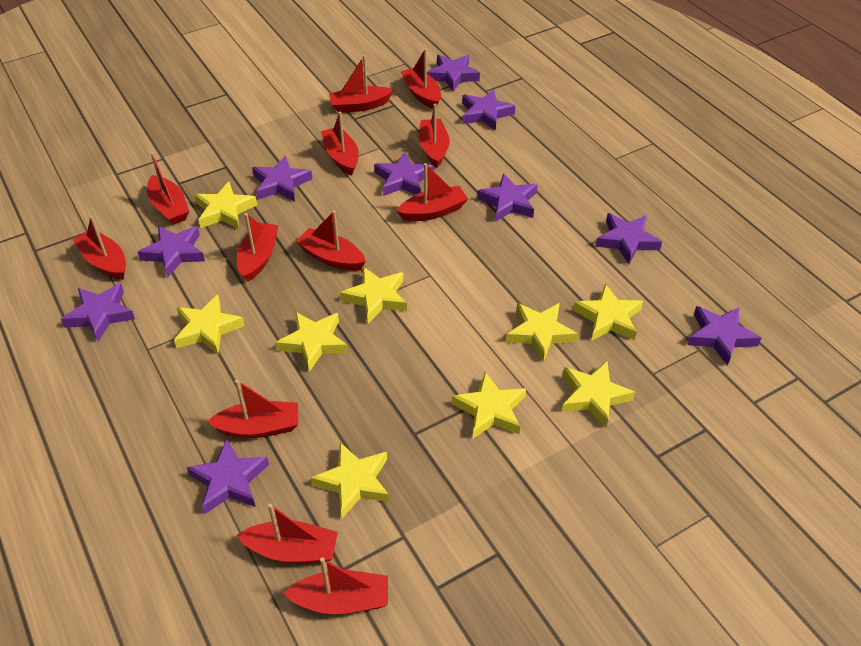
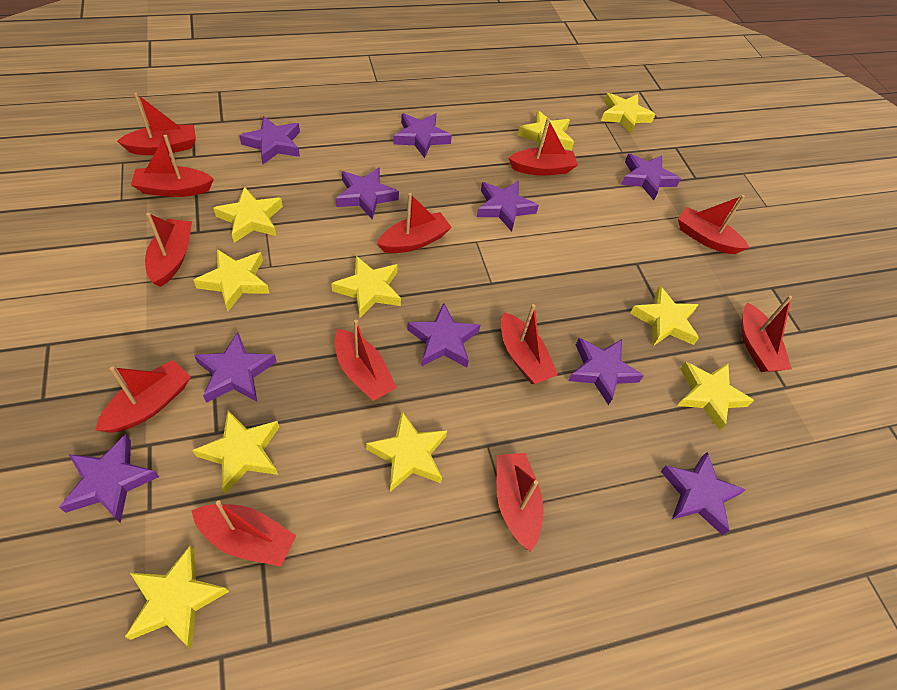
yellow star: [174,295,245,354] [194,182,257,229] [276,312,348,372] [311,442,389,518] [340,267,407,324] [452,372,526,438] [506,303,578,362] [562,361,635,427] [573,284,643,341] = 9 -> [125,545,229,649] [193,410,279,494] [194,249,269,311] [213,186,283,243] [331,256,401,319] [366,411,447,492] [518,110,574,151] [601,93,655,134] [630,286,699,346] [677,362,754,431] = 10

